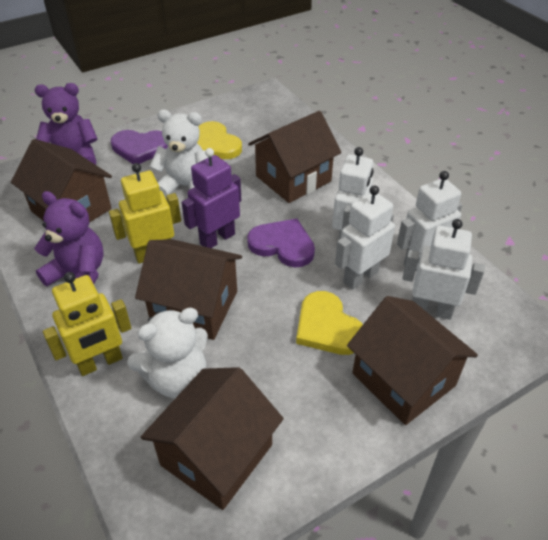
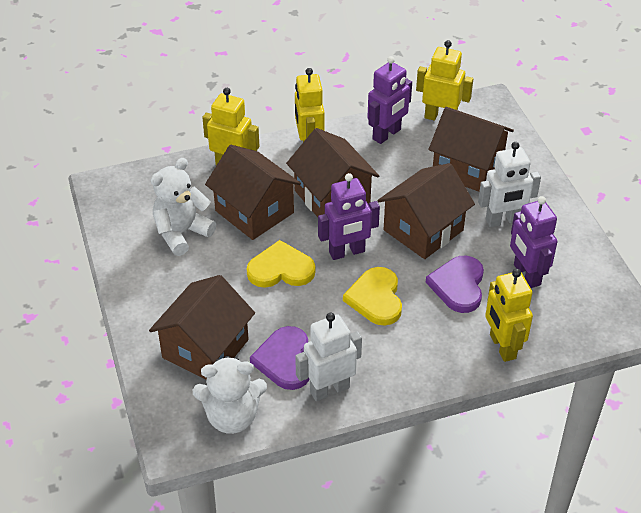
purple robot: [182,148,241,248] = 1 -> [318,173,380,260] [367,56,412,144] [510,196,558,288] = 3
purple teddy bear: [34,191,104,286] [35,83,98,165] = 2 -> none = 0
white robot: [332,147,374,240] [335,185,395,289] [397,171,462,271] [402,219,485,320] = 4 -> [295,313,362,401] [478,142,541,227] = 2
yellow robot: [43,272,131,376] [109,163,181,264] = 2 -> [202,88,259,166] [295,68,325,142] [416,40,473,120] [485,269,533,362] = 4

